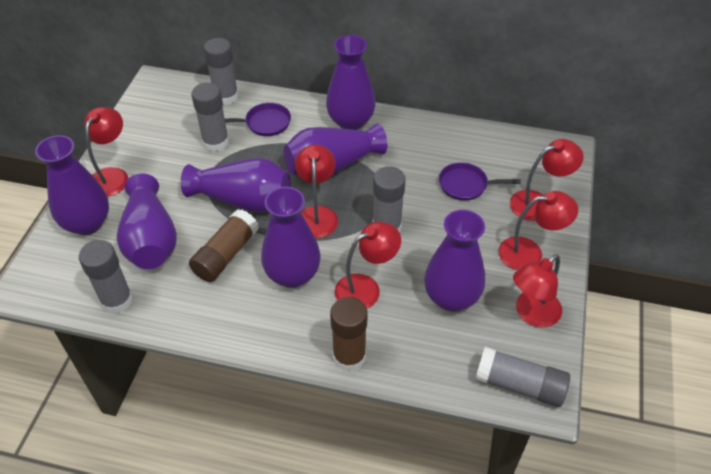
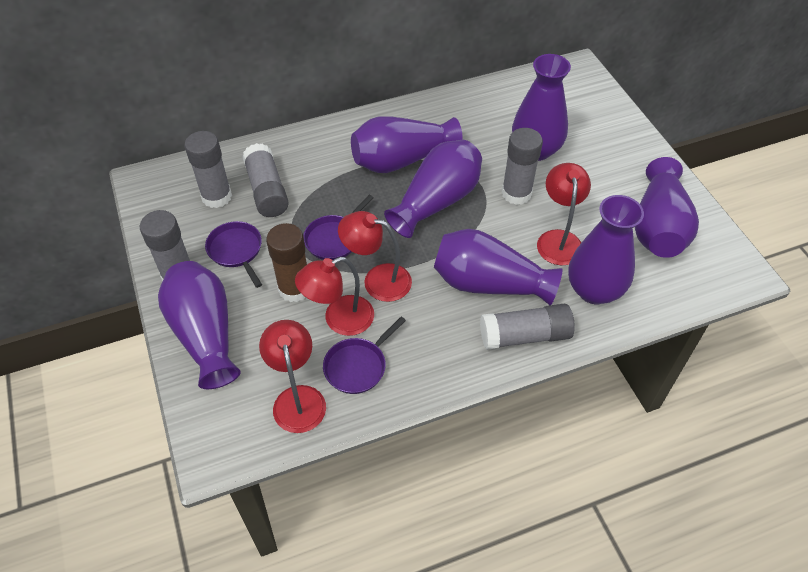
brown glue stick: [189,209,259,282] [330,297,368,371] = 2 -> [266,223,307,302] = 1
purple pan: [225,103,291,136] [439,162,521,201] = 2 -> [205,221,262,288] [303,195,373,260] [323,317,406,394] = 3
red lamp: [84,107,128,197] [295,145,338,238] [335,222,401,309] [498,191,578,270] [510,139,584,221] [513,254,562,328] = 6 -> [259,320,326,433] [295,257,374,336] [338,211,412,302] [537,163,591,265] = 4

